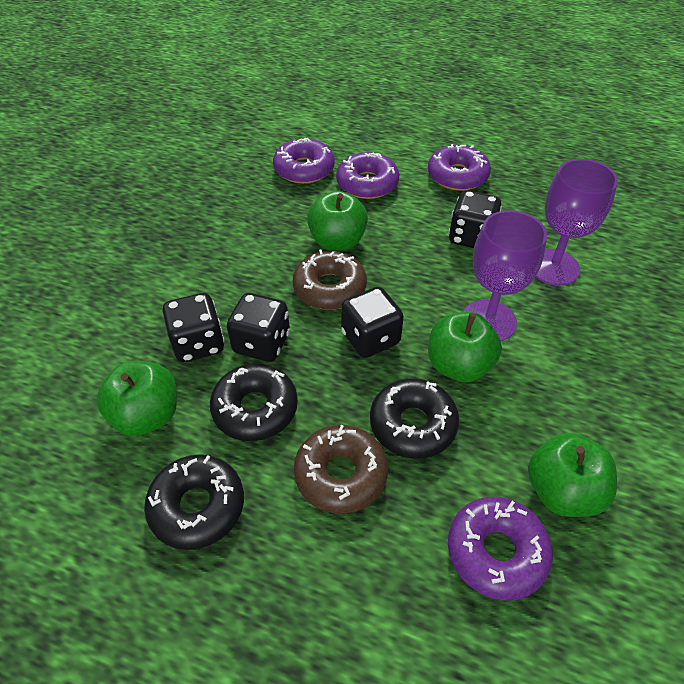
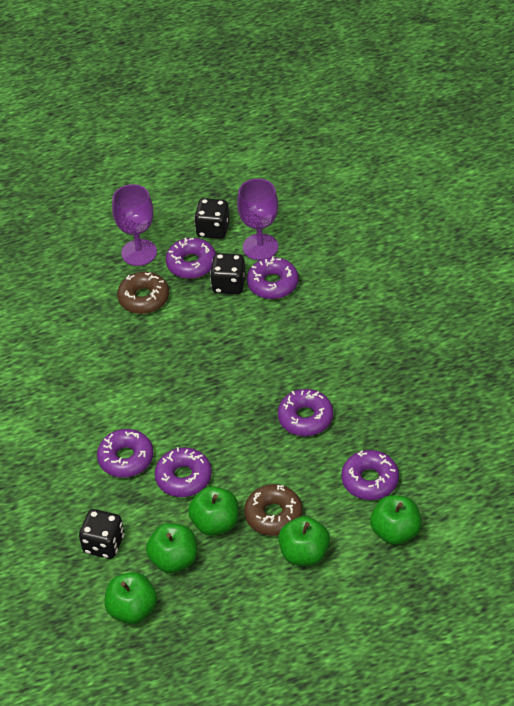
black dice: [163,293,225,362] [227,293,290,362] [341,287,404,358] [449,191,502,248] = 4 -> [79,509,124,559] [194,198,230,239] [210,253,246,294] = 3
black donut: [144,454,244,550] [210,363,298,441] [370,378,459,459] = 3 -> none = 0
green apple: [96,361,177,436] [307,191,368,251] [428,312,502,382] [528,433,617,517] = 4 -> [105,572,157,624] [146,523,197,573] [188,486,238,536] [278,516,330,566] [370,495,422,545] = 5
purple donut: [273,138,335,184] [336,152,400,199] [428,144,491,191] [448,497,553,601] = 4 -> [97,429,154,478] [155,447,212,497] [166,237,216,279] [247,256,299,299] [278,389,333,436] [341,450,399,500] = 6

